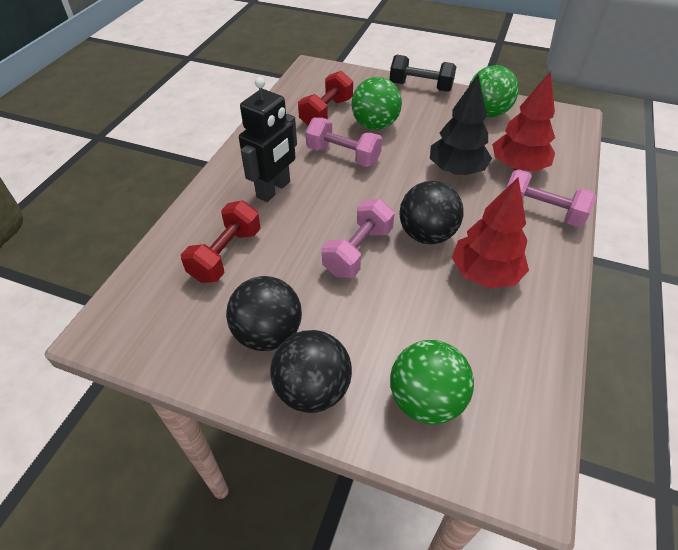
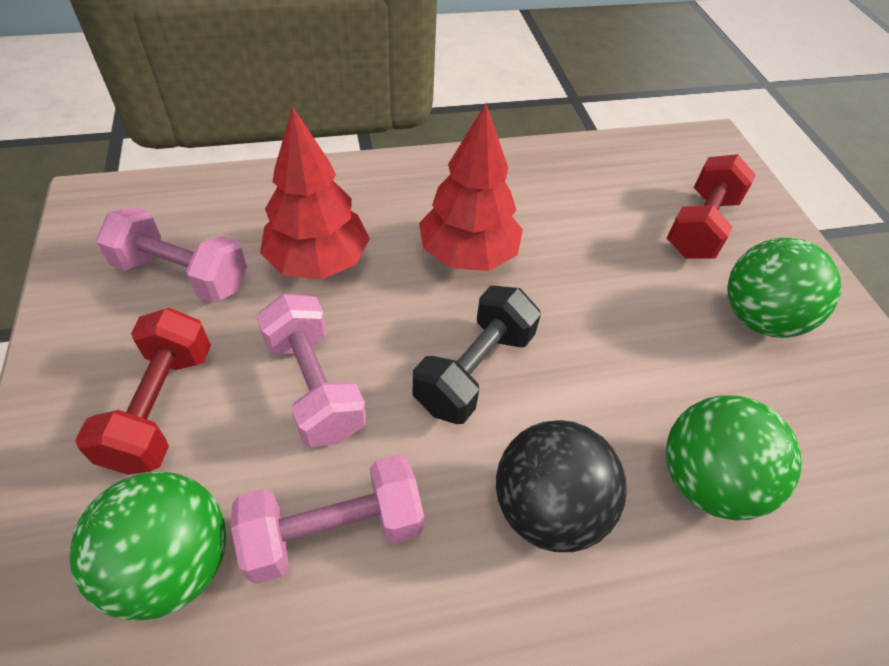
black ball: [226,276,302,351] [270,330,352,413] [399,181,464,244] = 3 -> [496,420,627,552] = 1
black robot: [239,77,297,202] = 1 -> none = 0
black tree: [430,75,492,175] = 1 -> none = 0

